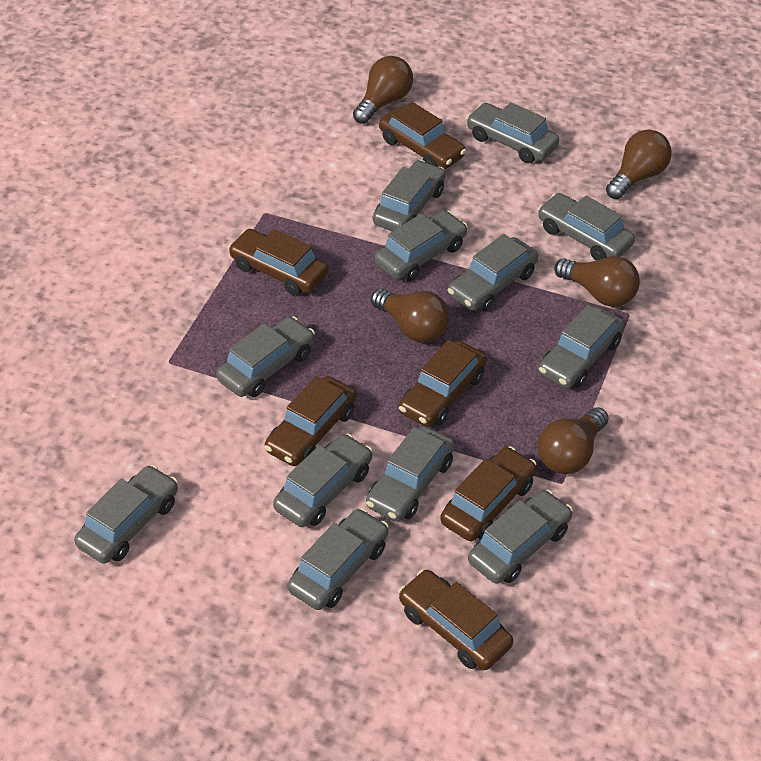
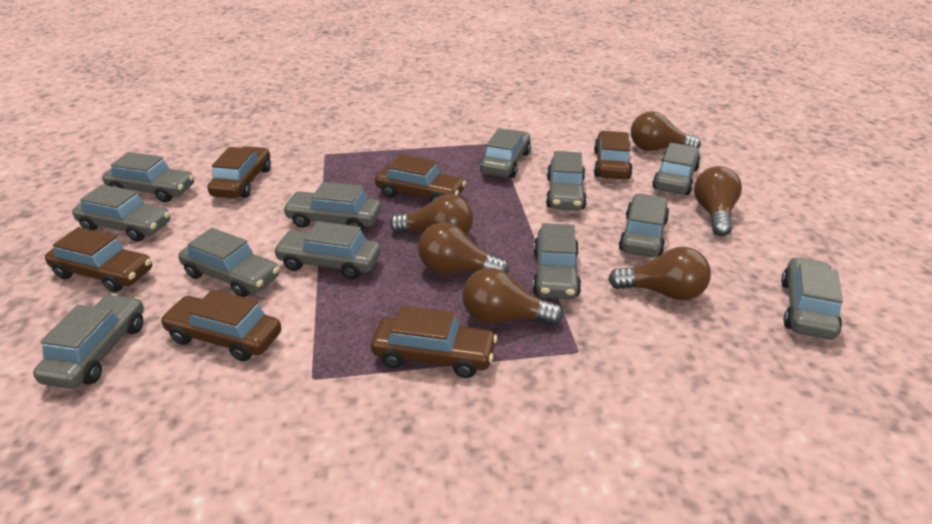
brown light bulb: [353,56,413,124] [371,289,449,342] [538,407,609,474] [554,256,640,307] [606,130,672,199] = 5 -> [390,194,473,235] [418,222,509,274] [462,268,563,325] [608,247,711,301] [631,111,701,151] [694,166,742,236] = 6

